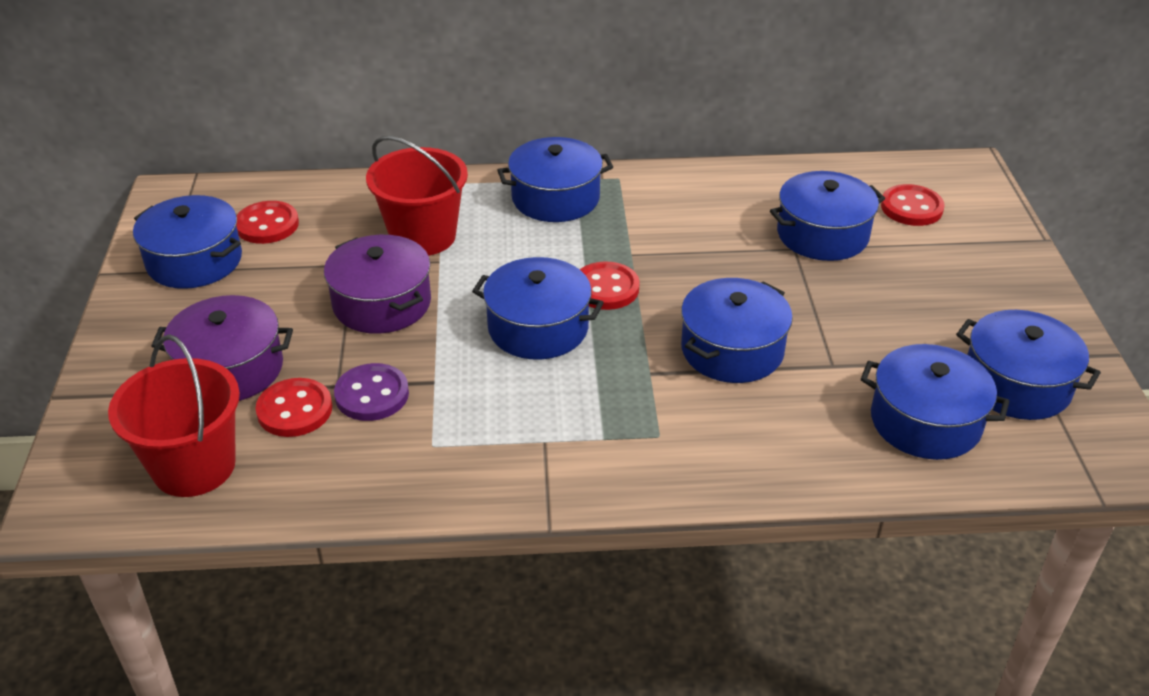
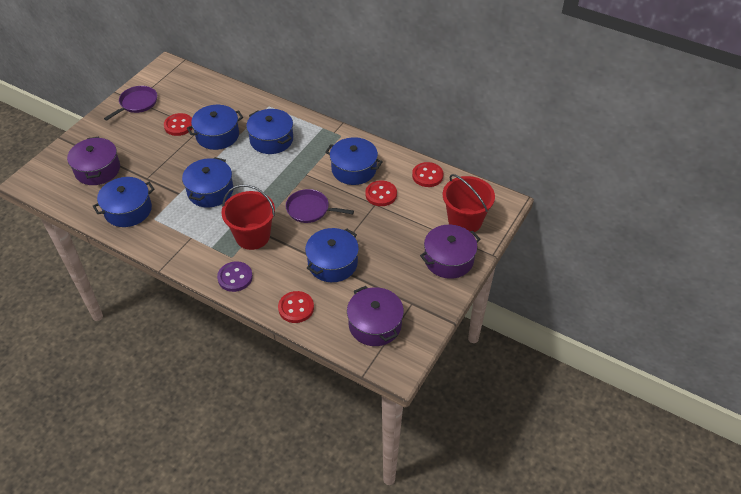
blue pot: [133,195,242,289] [472,257,604,360] [497,137,613,222] [681,278,793,383] [770,171,885,261] [861,344,1010,460] [956,310,1101,420] = 7 -> [93,177,155,227] [182,157,233,207] [187,105,243,150] [246,109,293,154] [305,228,359,282] [325,137,383,185] = 6
purple pan: none = 0 -> [104,86,157,121] [286,189,354,223] = 2
purple pot: [152,295,293,401] [324,235,431,334] = 2 -> [67,137,120,185] [347,286,404,346] [420,225,480,279] = 3

